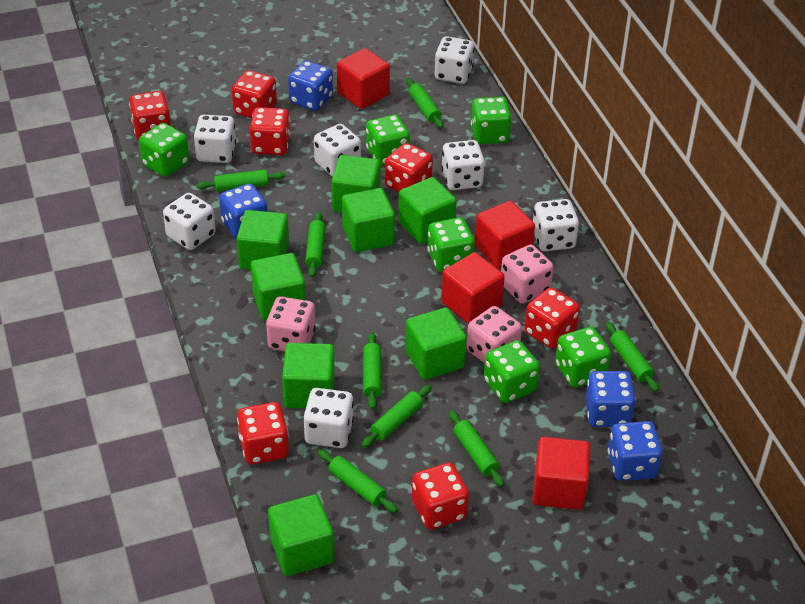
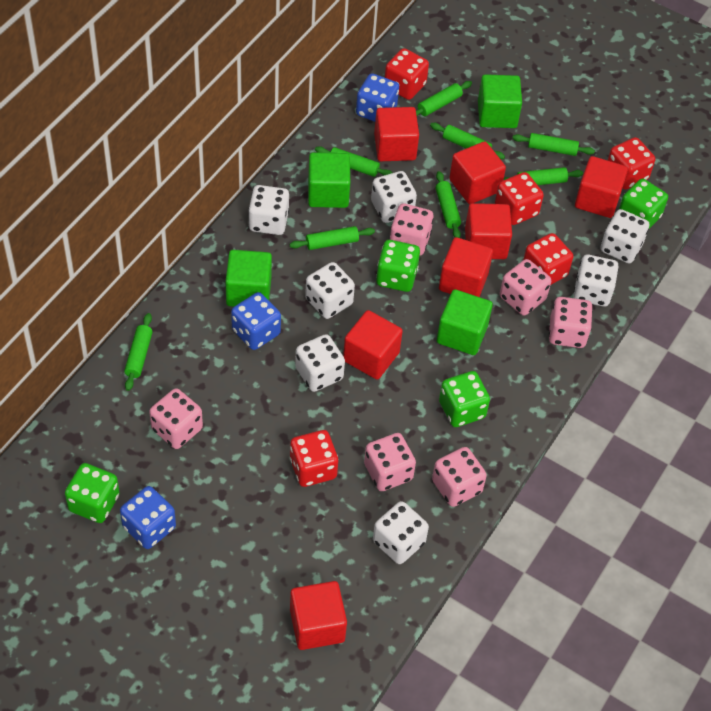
blue dice: [219,183,268,239] [288,60,333,111] [585,371,636,427] [608,421,663,481] = 4 -> [120,486,176,549] [231,292,281,350] [356,73,399,122] = 3
green cube: [237,210,289,270] [251,253,306,321] [268,494,334,576] [282,343,335,408] [331,155,381,212] [342,188,395,252] [398,177,457,244] [405,307,467,380] = 8 -> [225,250,272,307] [308,152,350,208] [437,289,493,355] [478,74,522,128] = 4
green dice: [139,123,189,177] [366,115,410,166] [427,217,475,272] [471,97,512,144] [484,340,540,403] [555,327,611,388] = 6 -> [65,463,120,523] [376,240,420,292] [439,371,490,427] [619,179,668,229] = 4
pink dice: [266,296,316,351] [466,306,522,363] [501,245,554,303] = 3 -> [149,388,203,449] [364,433,416,491] [390,203,433,256] [432,447,487,507] [500,259,551,316] [549,297,593,348] = 6
red cube: [337,48,390,109] [441,252,505,324] [475,201,535,269] [533,437,590,510] = 4 -> [290,581,347,650] [343,310,403,380] [374,107,419,161] [439,237,493,297] [449,141,506,204] [465,203,512,259] [575,156,628,218] = 7
red dice: [129,91,171,140] [232,70,277,118] [237,402,289,464] [250,107,290,155] [385,143,433,192] [412,462,469,530] [524,287,580,349] = 7 -> [290,430,338,487] [385,48,429,100] [495,172,544,225] [523,233,573,285] [608,137,655,190] = 5

